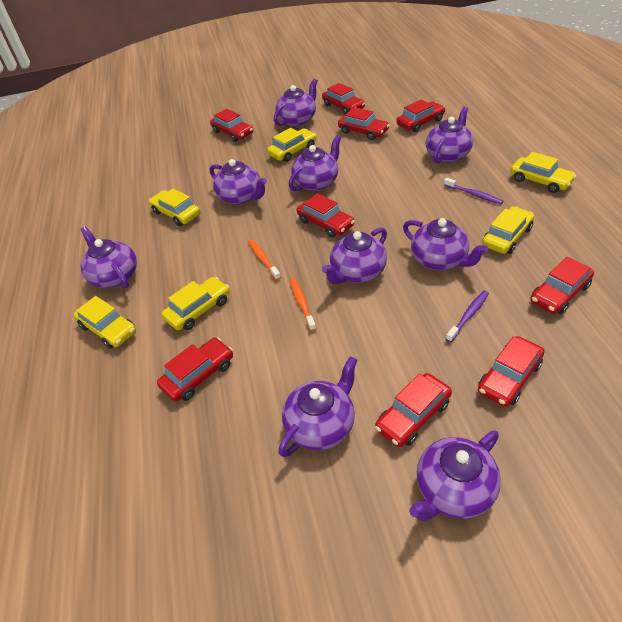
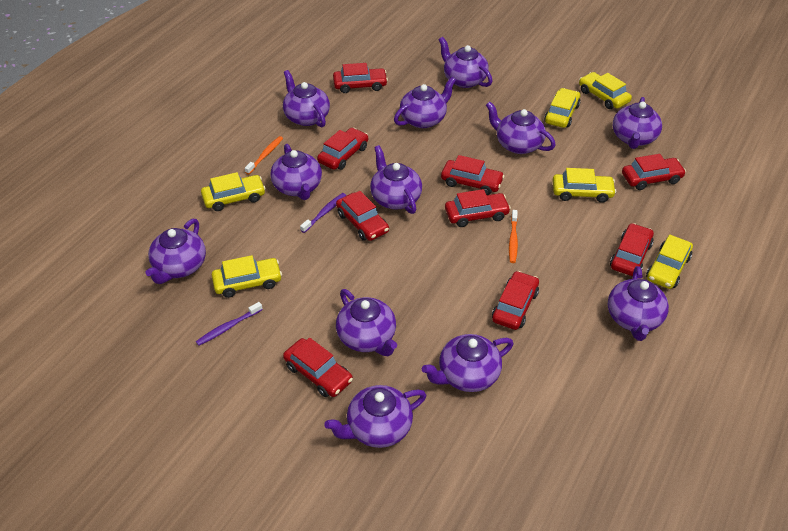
purple teapot: [81,226,137,288] [210,159,267,205] [274,78,318,127] [279,356,357,457] [289,135,341,191] [322,227,387,284] [403,218,488,270] [409,430,501,521] [426,107,473,164] = 9 -> [145,219,206,284] [270,144,322,200] [283,70,330,127] [324,385,426,448] [336,289,397,356] [370,145,422,214] [394,77,456,128] [422,334,514,392] [438,37,492,88] [486,102,556,154] [607,266,669,341] [613,97,662,149] = 12

